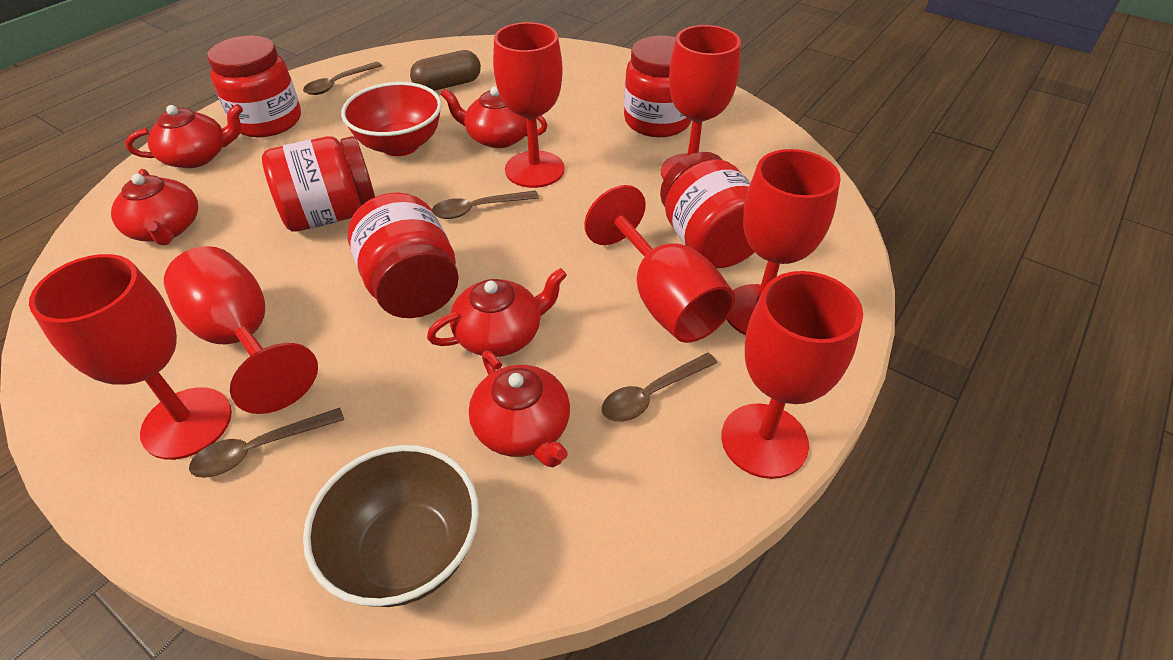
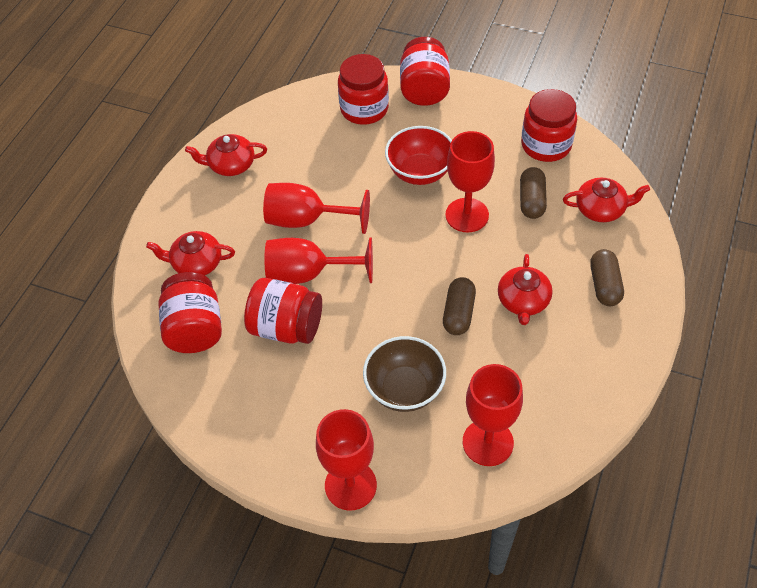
brown capsule: [410,50,481,91] = 1 -> [443,277,476,335] [520,167,547,219] [590,249,624,306] = 3
brown spoon: [189,408,344,478] [303,62,382,95] [432,190,539,219] [602,353,717,422] = 4 -> none = 0
red goblet: [29,254,232,460] [164,246,318,414] [493,22,565,188] [584,185,735,343] [661,25,741,179] [721,271,863,479] [727,149,841,335] = 7 -> [263,183,370,234] [264,237,373,284] [316,409,377,510] [446,131,495,233] [463,364,523,466] = 5
red teapot: [111,169,198,246] [125,104,243,168] [427,268,567,357] [440,86,547,148] [469,351,570,467] = 5 -> [146,231,235,275] [185,134,267,176] [498,254,553,325] [563,177,650,222] = 4

